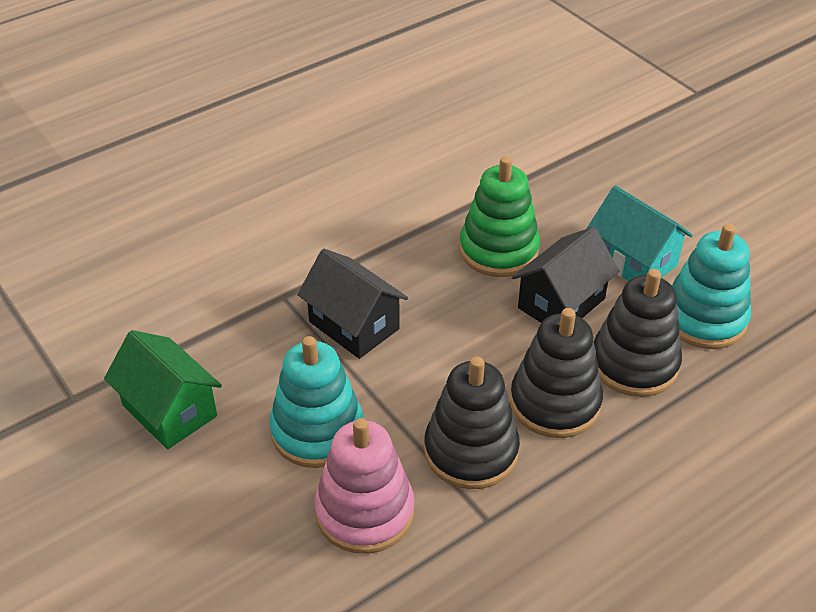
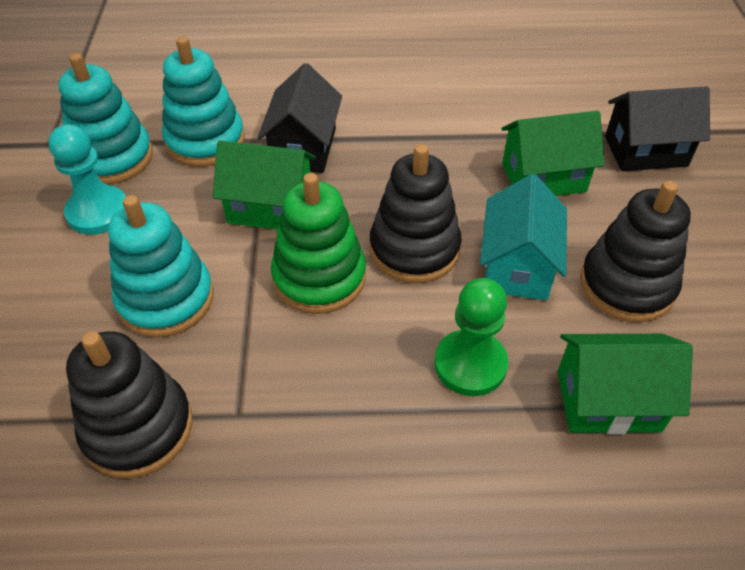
green house: [104,330,222,449] = 1 -> [213,141,316,230] [501,111,604,196] [558,334,693,435] = 3
green pawn: none = 0 -> [434,278,508,396] = 1
pink stacking toy: [314,418,414,554] = 1 -> none = 0
turquoise pawn: none = 0 -> [48,124,126,235] = 1
turquoise stacking toy: [269,336,363,468] [672,224,751,349] = 2 -> [58,53,153,185] [108,195,213,337] [162,36,245,167] = 3

